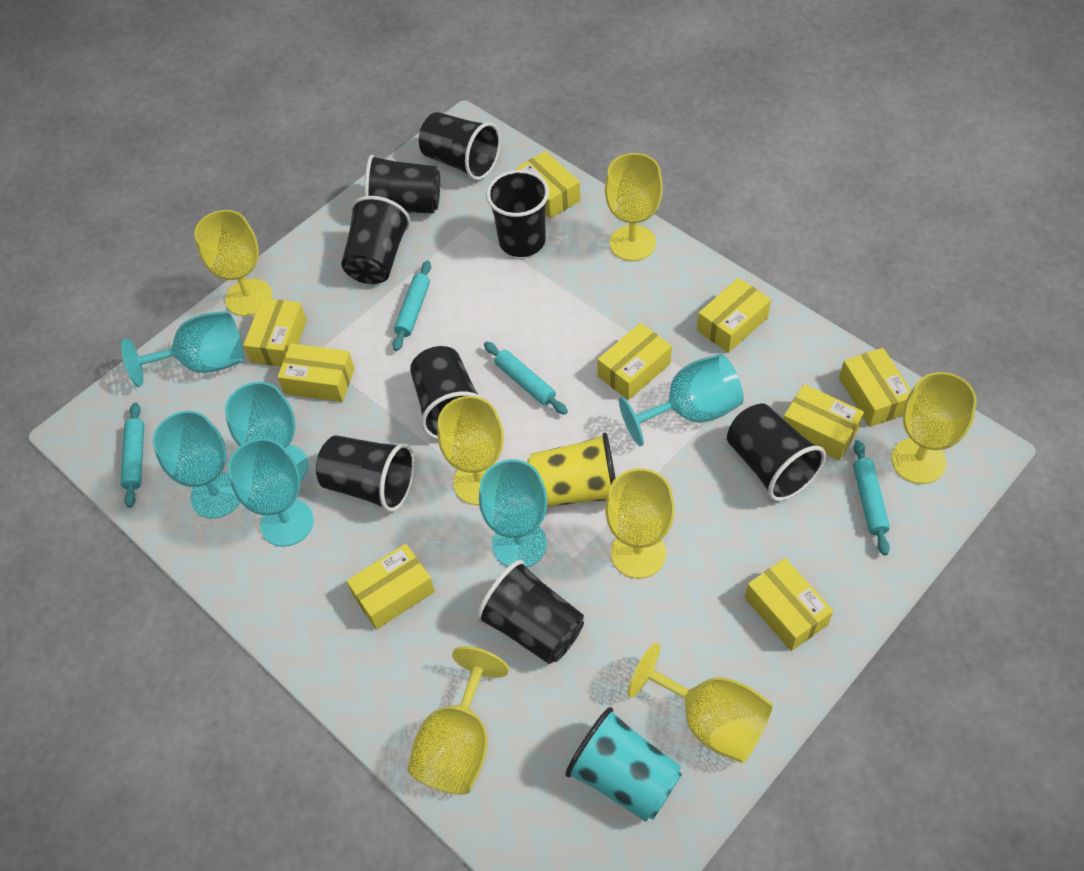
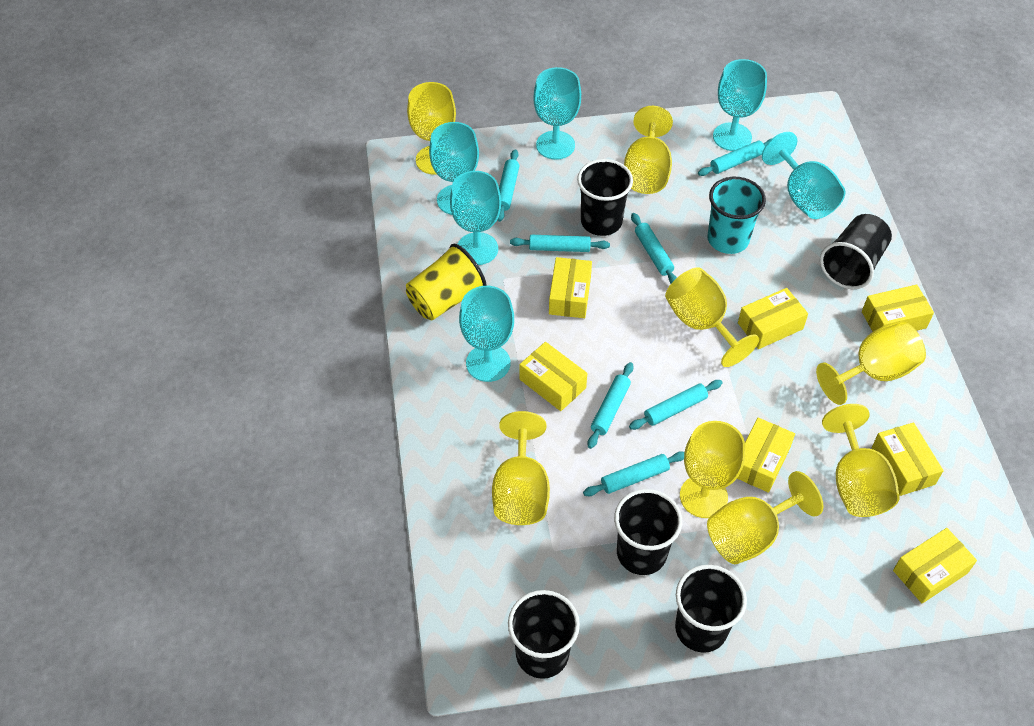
black cup: [316,435,415,512] [341,196,410,284] [364,155,440,213] [410,346,482,439] [419,112,501,180] [476,560,584,664] [486,170,549,257] [727,403,826,501] = 8 -> [508,590,580,679] [577,159,633,236] [614,489,682,575] [675,565,747,653] [820,214,892,289] = 5
turquoise rolling pin: [121,402,144,508] [392,260,431,351] [484,342,568,415] [853,440,890,555] = 4 -> [497,149,519,222] [510,235,610,252] [583,451,684,496] [587,362,633,449] [629,380,722,430] [631,213,677,283] [698,139,771,176] = 7
yellow box: [243,298,307,366] [277,343,355,402] [346,543,435,630] [515,151,580,219] [597,323,672,400] [697,278,771,353] [745,558,833,651] [783,384,864,461] [839,348,911,427] = 9 -> [519,342,587,411] [549,257,592,318] [737,418,795,493] [738,288,808,349] [862,285,934,331] [872,422,944,496] [893,528,977,603] = 7
yellow goblet: [194,210,272,316] [408,646,509,794] [437,396,504,505] [605,153,663,261] [605,468,675,579] [627,643,773,763] [891,372,977,484] = 7 -> [407,82,456,175] [492,411,550,525] [624,106,673,194] [665,267,759,367] [680,421,745,518] [707,471,823,564] [816,321,926,405] [822,404,900,517] = 8

